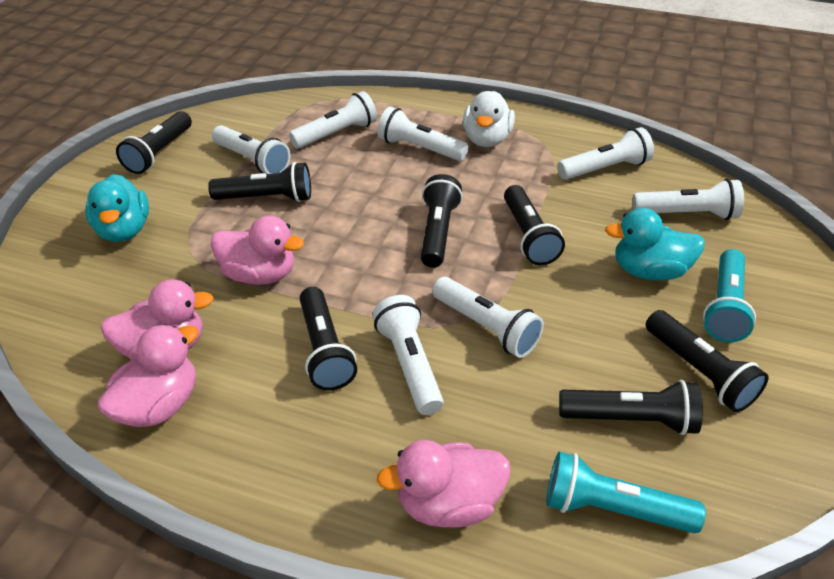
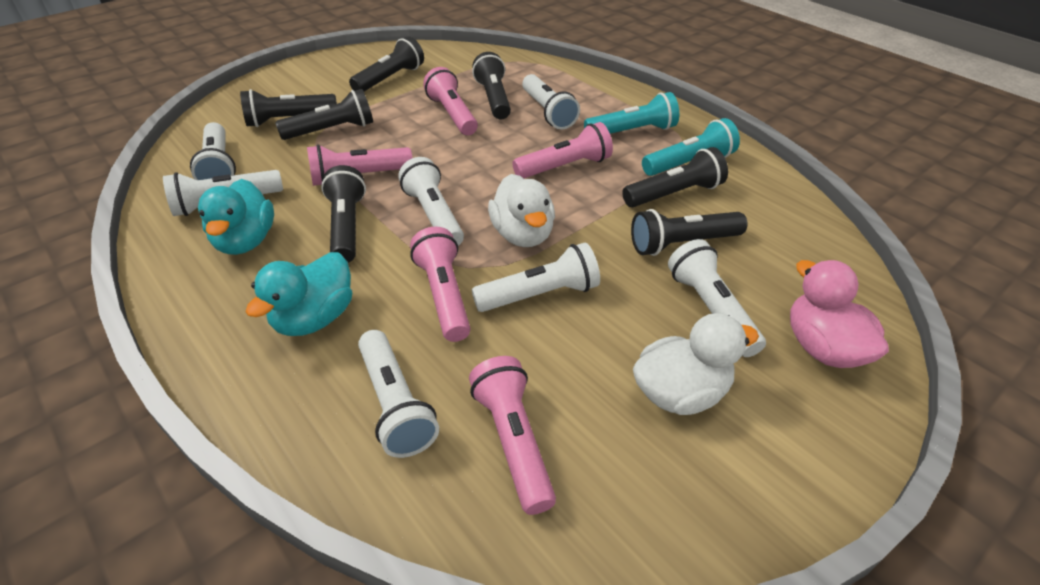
pink duck: [97,324,199,427] [101,280,214,360] [211,215,304,285] [377,440,510,527] = 4 -> [790,260,889,368] = 1
pink flashlight: none = 0 -> [307,144,412,186] [410,227,471,342] [423,67,478,135] [469,356,556,515] [512,122,613,178] = 5
white duck: [463,91,515,147] = 1 -> [488,174,555,247] [633,313,759,415] = 2

